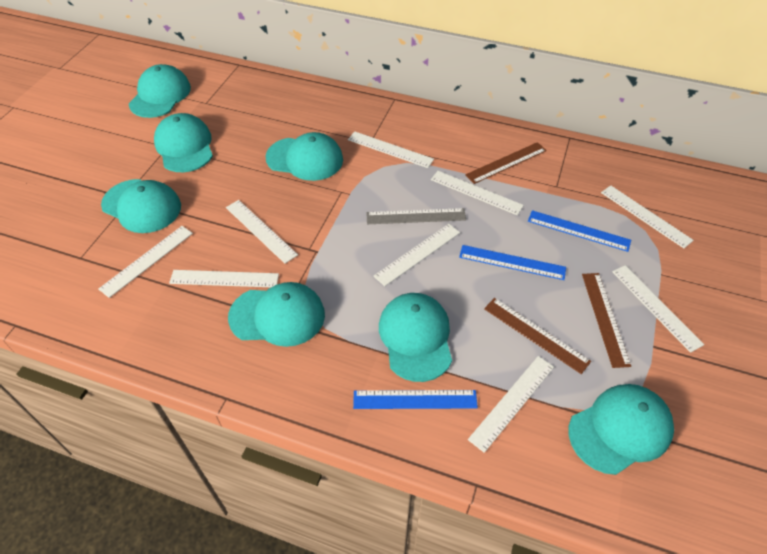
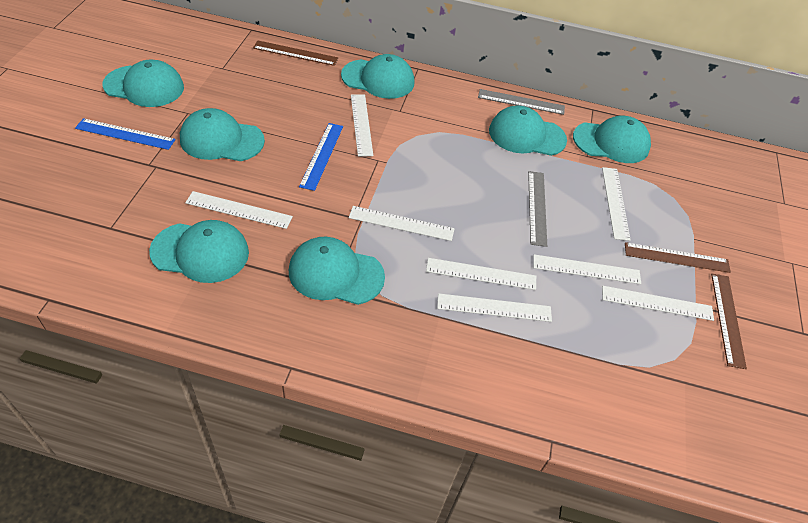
blue ruler: [353,390,478,409] [459,245,566,280] [528,210,631,252] = 3 -> [75,118,176,150] [299,123,343,191] = 2
grey ruler: [366,208,466,224] = 1 -> [478,89,565,115] [528,171,547,247] = 2
white ruler: [98,226,193,298] [169,270,279,287] [226,200,298,264] [348,131,434,168] [374,224,460,286] [431,171,524,215] [468,356,554,453] [601,185,694,248] [612,265,704,353] = 9 -> [185,191,293,229] [349,206,455,241] [351,94,373,157] [426,258,536,290] [437,293,552,322] [533,254,641,284] [602,167,631,241] [602,286,714,321] = 8

